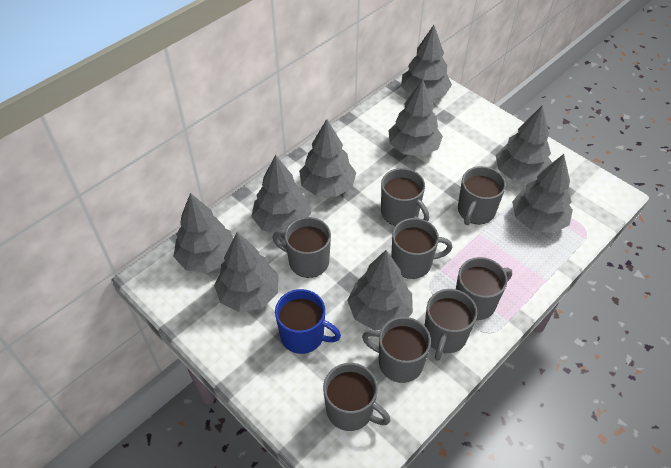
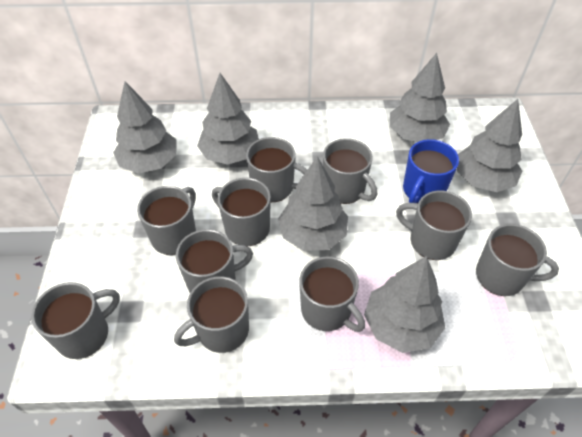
grey mug: [272,217,331,278] [323,363,391,431] [362,317,431,383] [381,168,429,226] [391,218,452,279] [425,289,477,361] [456,257,512,320] [458,166,506,225] = 8 -> [31,282,120,359] [137,186,196,255] [174,276,249,353] [176,229,253,293] [212,178,271,246] [246,137,307,202] [299,256,365,332] [323,138,377,204] [396,190,472,260] [476,224,559,296] = 10
grey tree: [173,193,233,273] [214,232,278,312] [251,155,311,233] [299,119,356,197] [347,250,413,330] [388,79,443,156] [401,25,452,99] [496,106,552,183] [512,154,573,233] = 9 -> [113,81,176,174] [197,73,259,165] [278,156,348,251] [364,256,445,353] [390,53,450,142] [457,99,522,192] = 6

